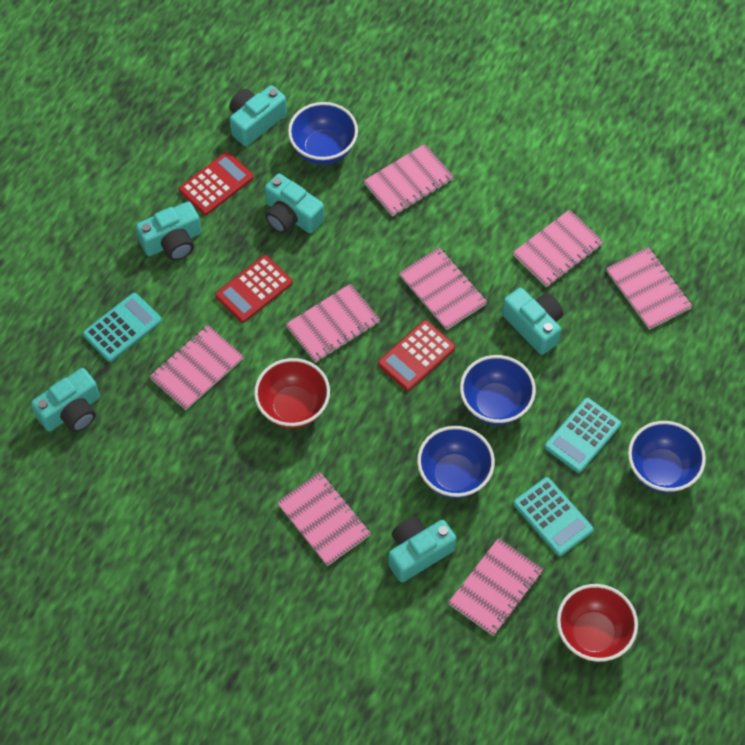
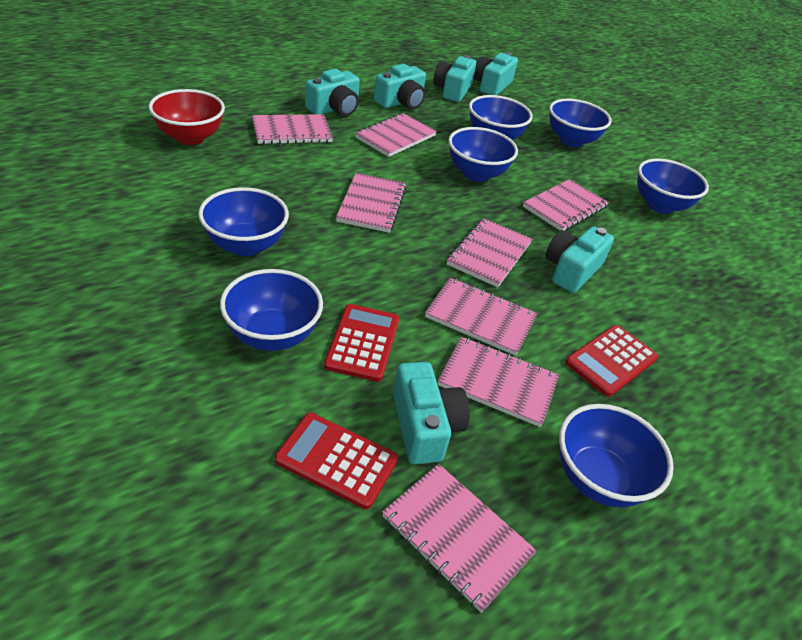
blue bowl: [288,102,358,165] [417,426,495,498] [460,355,536,425] [628,421,706,493] = 4 -> [198,187,289,256] [220,269,323,351] [448,127,518,182] [469,95,533,140] [549,99,612,147] [559,404,674,507] [637,159,709,214] = 7
red bowl: [254,358,330,428] [557,584,638,662] = 2 -> [149,89,225,145] = 1
turquoise calculator: [83,293,162,362] [513,477,594,556] [545,398,621,473] = 3 -> none = 0

